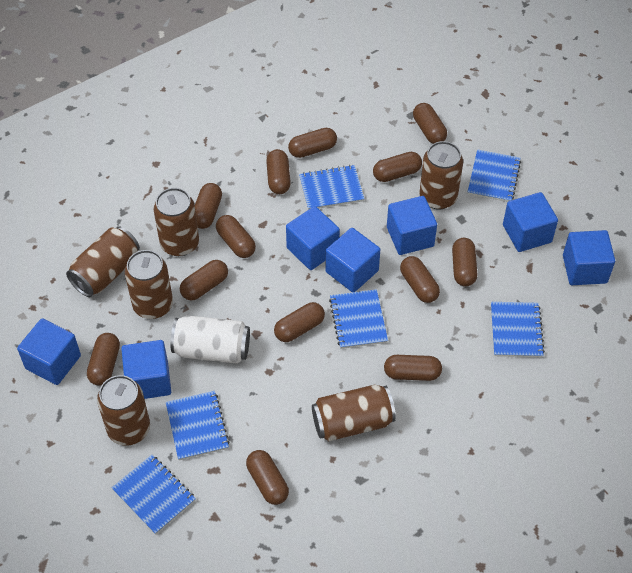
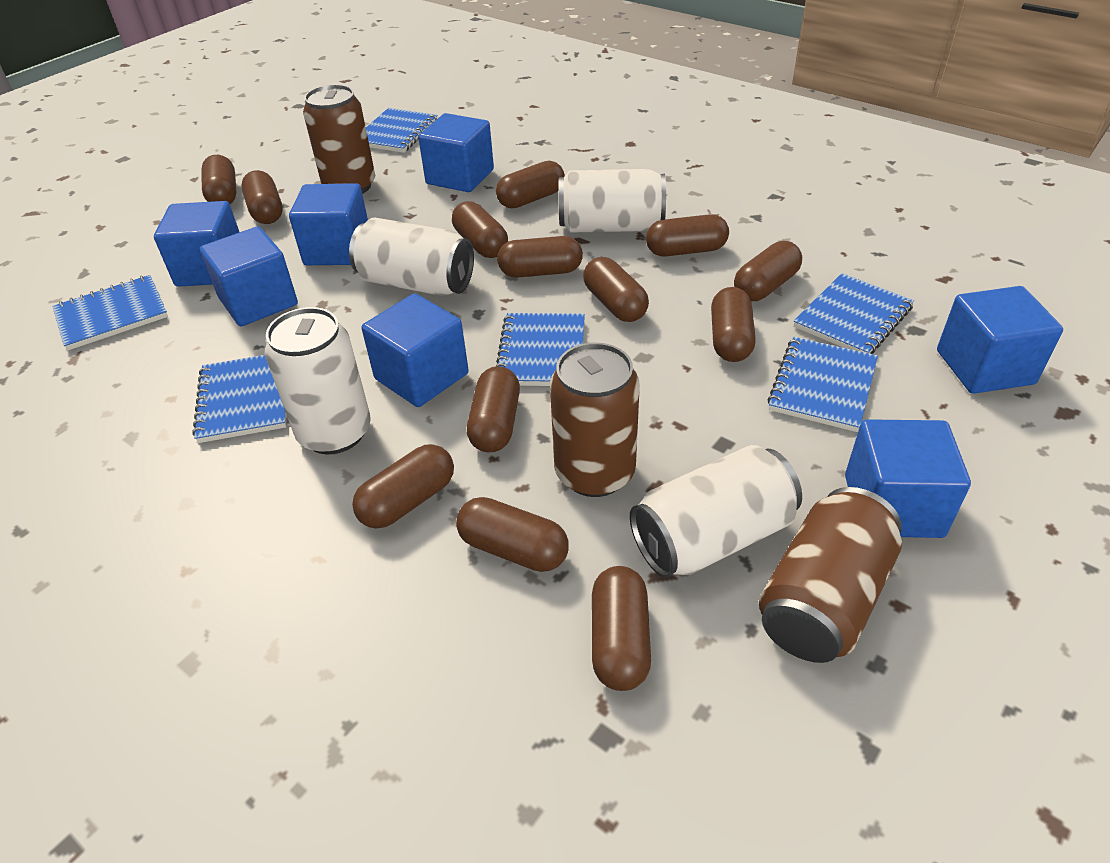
brown can: [66,227,140,297] [97,375,150,446] [125,250,173,319] [154,188,199,256] [312,385,396,441] [420,141,463,210] = 6 -> [303,84,375,194] [550,342,640,497] [759,487,902,663] = 3
white can: [170,315,250,364] = 1 -> [265,307,371,455] [349,218,474,296] [558,169,666,233] [630,445,802,578] = 4

